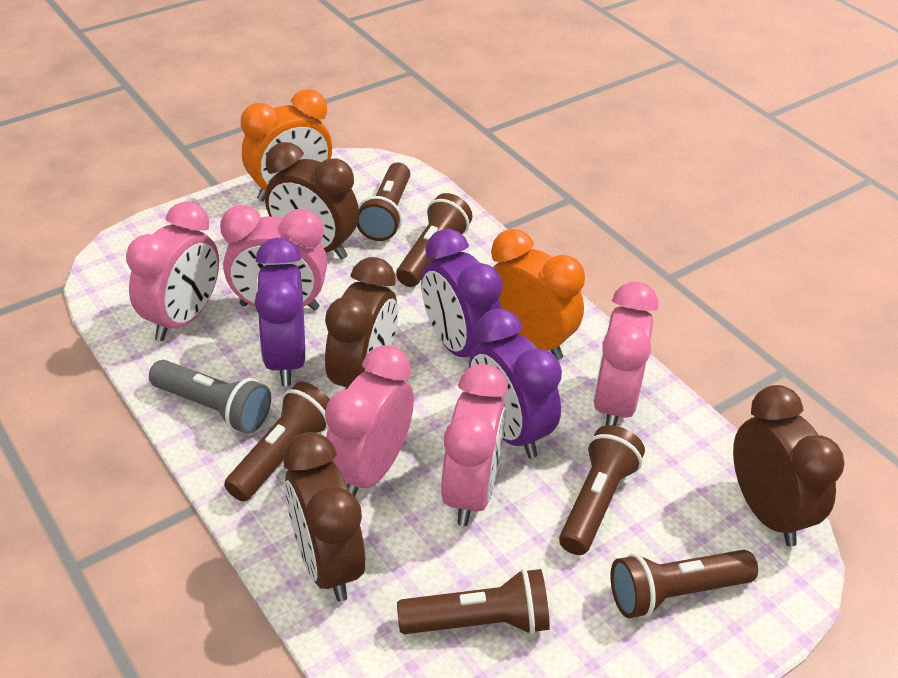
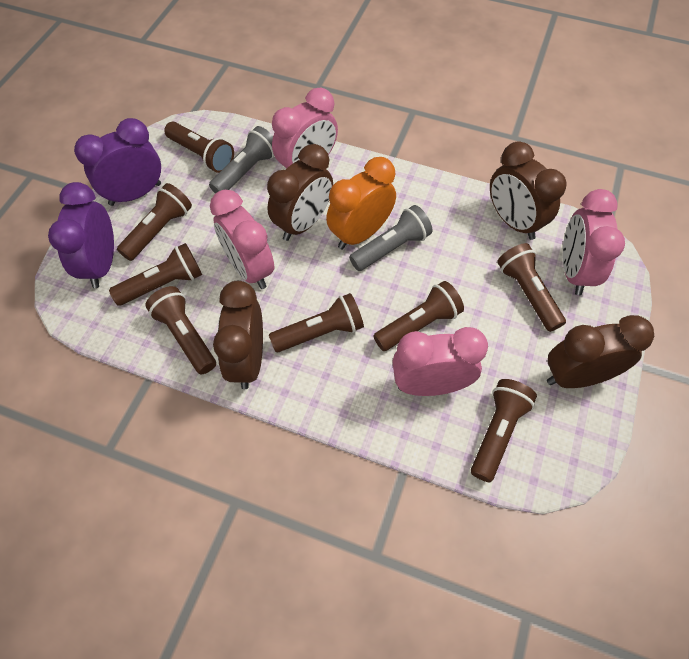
brown flashlight: [224,382,330,502] [357,163,410,241] [396,193,472,287] [397,568,550,635] [559,425,645,555] [610,550,758,618] = 6 -> [109,243,202,306] [117,183,192,261] [145,286,216,374] [164,122,234,173] [269,293,364,352] [373,281,464,351] [471,379,537,482] [497,243,566,332] = 8
grey flashlight: [149,360,271,434] = 1 -> [209,126,274,193] [349,205,432,271] = 2
orange clock: [241,89,332,201] [491,229,585,360] = 2 -> [326,157,396,249] = 1
pink clock: [126,202,219,341] [220,205,327,311] [325,345,414,496] [441,364,508,526] [593,282,658,426] = 5 -> [210,190,275,289] [272,88,338,169] [393,327,488,396] [563,189,625,295] = 4
purple clock: [255,238,305,386] [421,229,503,357] [469,309,562,458] = 3 -> [48,182,114,288] [74,118,161,206] = 2

